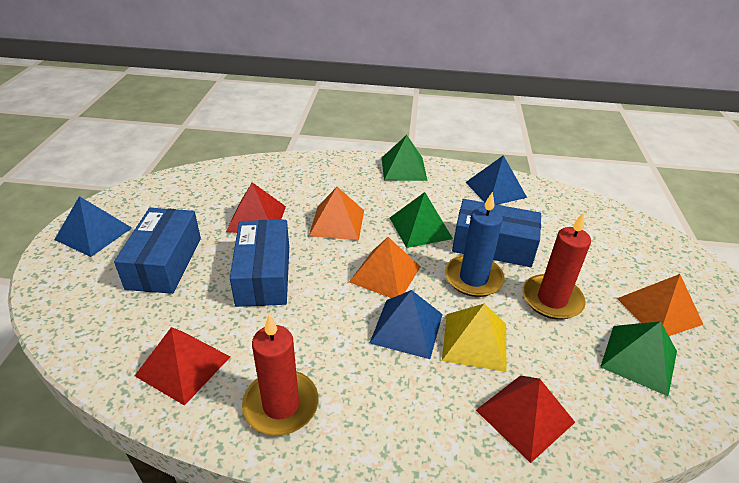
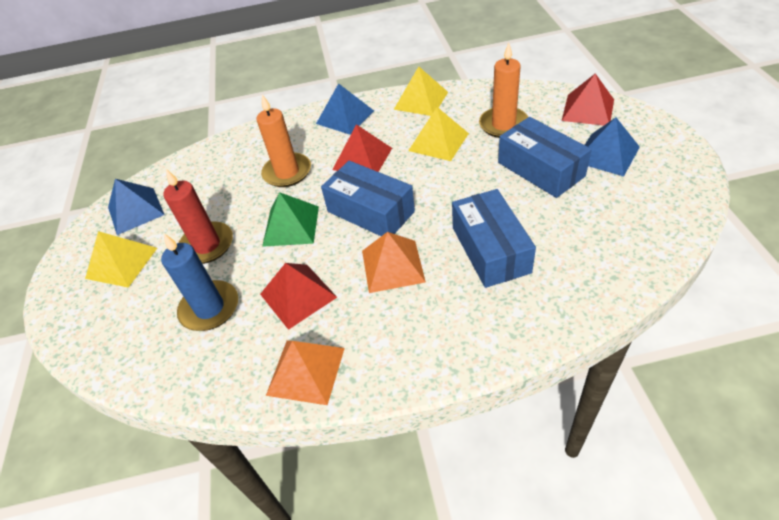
green pyramid: [382,135,428,181] [390,192,453,248] [600,321,677,396] = 3 -> [262,192,319,247] = 1
orange candle: none = 0 -> [257,95,311,187] [479,43,528,138] = 2
orange pyramid: [309,187,364,241] [349,237,421,298] [617,274,704,336] = 3 -> [266,340,345,405] [362,232,426,293] = 2
red candle: [242,315,319,436] [522,212,591,320] = 2 -> [163,169,233,264] = 1
yellow pyramid: [442,303,506,372] = 1 -> [85,231,157,288] [394,66,448,116] [408,107,469,161] = 3

